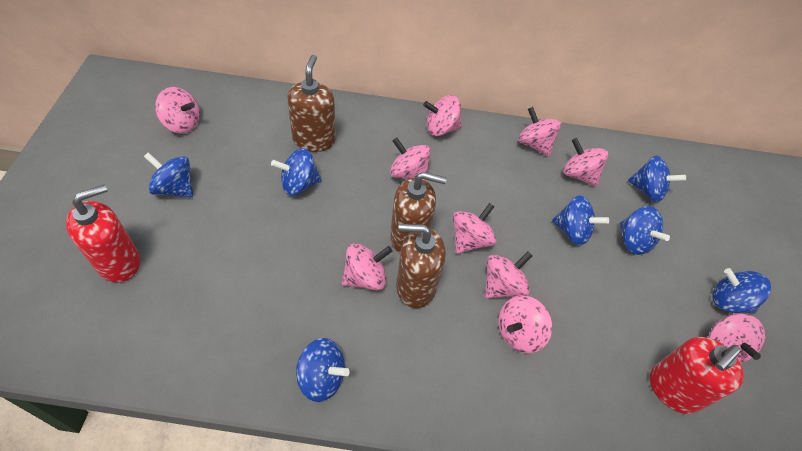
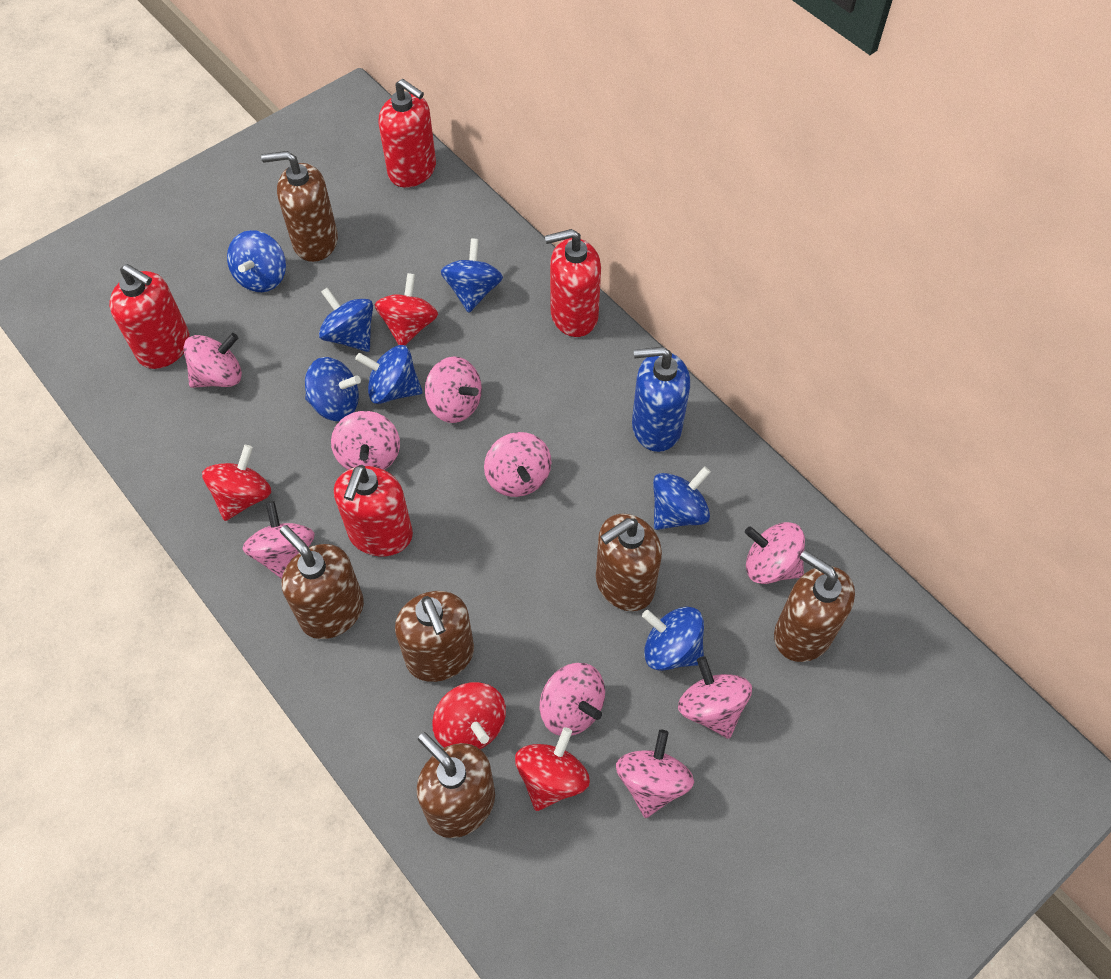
blue soap dispenser: none = 0 -> [632,347,690,452] = 1
brown soap dispenser: [287,55,336,152] [390,172,447,253] [396,224,446,308] = 3 -> [261,151,338,262] [280,525,364,639] [395,591,474,682] [417,732,495,838] [596,514,662,611] [774,550,855,662] = 6
pink spinning top: [155,87,200,134] [342,243,392,290] [390,137,431,181] [423,95,462,136] [453,203,497,254] [485,252,533,299] [499,295,552,353] [518,107,561,157] [563,138,608,187] [708,314,765,364] = 10 -> [183,333,242,388] [242,501,314,579] [331,411,400,470] [425,356,482,423] [484,432,551,497] [540,663,605,736] [616,730,694,818] [678,656,752,739] [745,522,805,584] = 9
red soap dispenser: [66,185,140,282] [650,337,744,414] = 2 -> [109,264,190,369] [334,465,413,556] [378,79,436,187] [545,229,601,337] = 4
red spinning top: none = 0 -> [202,445,271,521] [375,273,438,345] [432,682,506,749] [515,727,590,811] = 4

